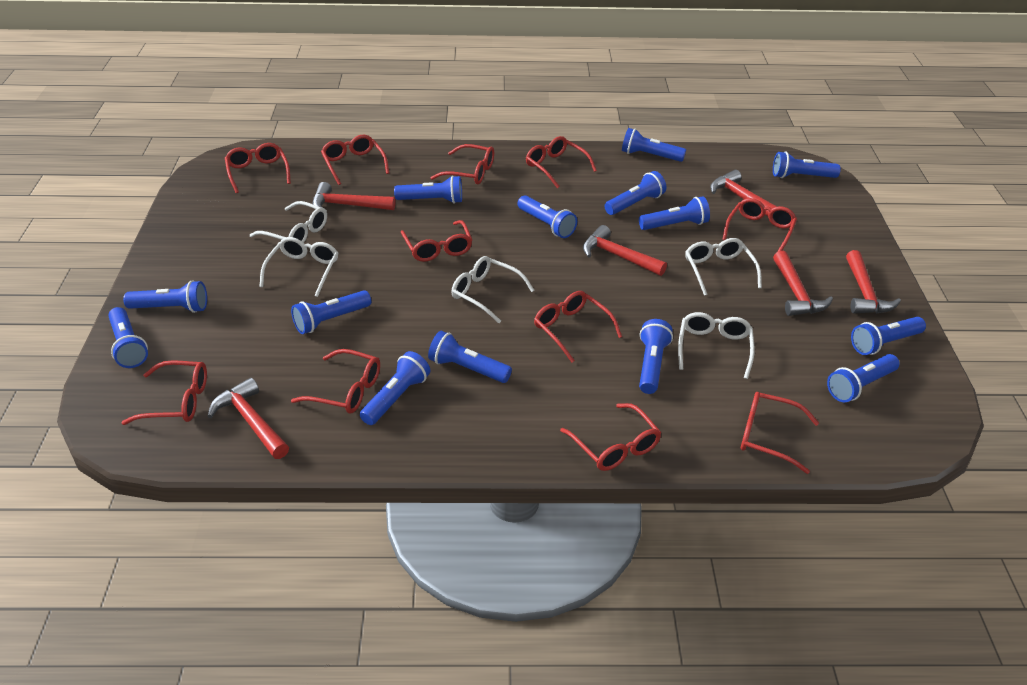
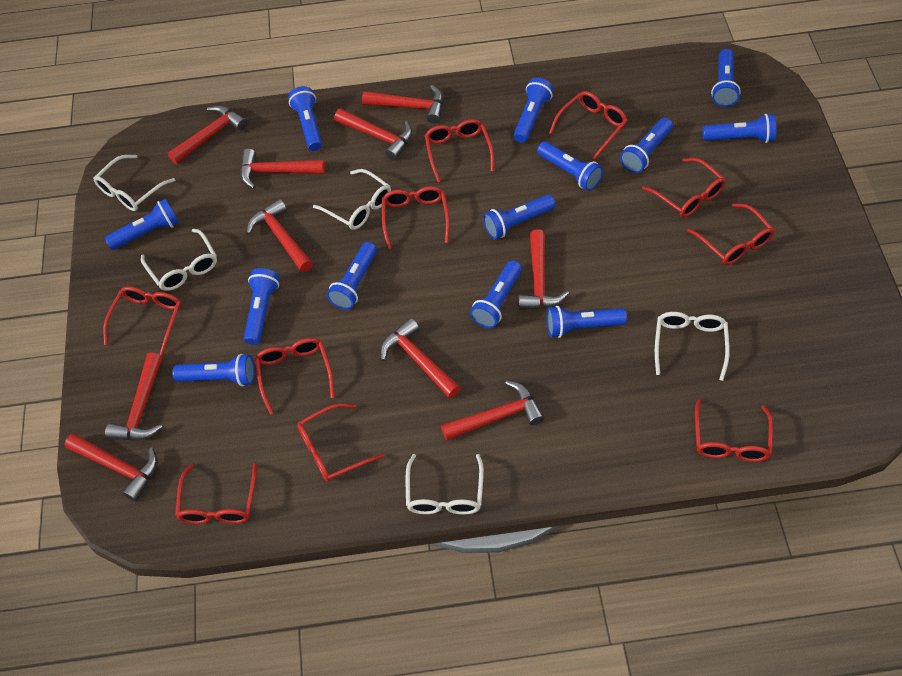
blue flashlight: [108,307,148,368] [123,280,207,313] [291,290,371,334] [360,351,430,425] [394,176,462,204] [428,331,512,383] [517,195,577,238] [604,171,666,215] [622,128,686,162] [639,196,710,230] [639,319,673,394] [773,152,841,178] [827,354,900,403] [851,317,926,355] = 14 -> [105,199,179,250] [172,354,255,386] [244,268,279,345] [288,86,322,151] [327,242,377,310] [470,260,522,328] [483,195,555,239] [513,78,554,143] [537,141,603,191] [547,306,627,338] [620,118,673,173] [703,114,776,143] [711,49,741,107] = 13
red glasses: [121,360,207,425] [225,143,291,193] [291,349,380,414] [321,135,389,185] [401,220,472,262] [430,144,494,185] [526,136,597,188] [534,291,622,363] [560,403,662,471] [722,198,797,252] [741,392,819,474] = 11 -> [103,286,181,356] [175,463,257,524] [255,338,335,415] [297,403,385,482] [382,186,450,249] [425,119,494,182] [549,91,628,160] [642,158,726,217] [687,203,774,265] [695,399,773,462] = 10
red hammer: [208,378,289,459] [312,182,395,210] [583,225,667,276] [710,170,777,216] [773,251,833,316] [846,250,901,314] = 6 -> [65,433,158,502] [105,352,163,441] [167,105,248,164] [240,149,325,189] [246,199,313,272] [334,108,413,160] [362,85,443,124] [380,318,461,398] [441,381,544,441] [519,230,569,310] = 10

